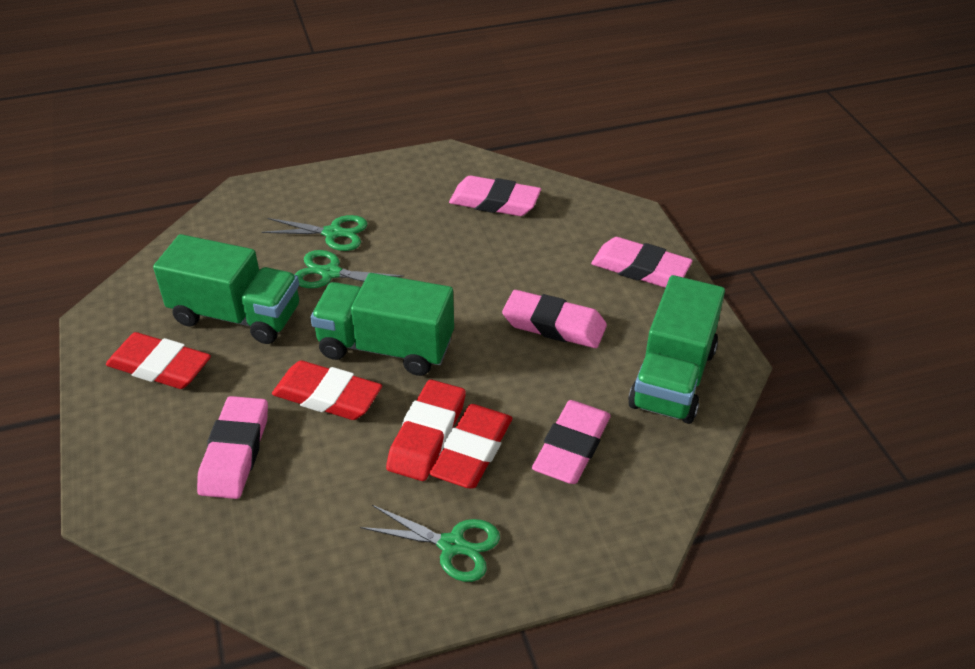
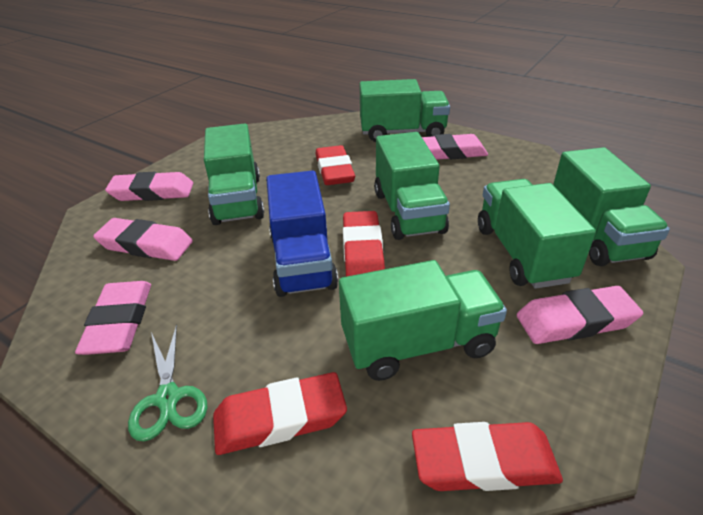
blue truck: none = 0 -> [267,170,338,297] = 1
green scissors: [262,215,368,251] [295,250,405,288] [360,505,500,582] = 3 -> [128,324,207,441] = 1
green truck: [153,234,299,344] [311,273,454,376] [628,275,725,424] = 3 -> [204,124,264,225] [339,260,507,381] [360,79,450,142] [374,132,450,240] [478,179,596,289] [553,147,670,266] = 6

